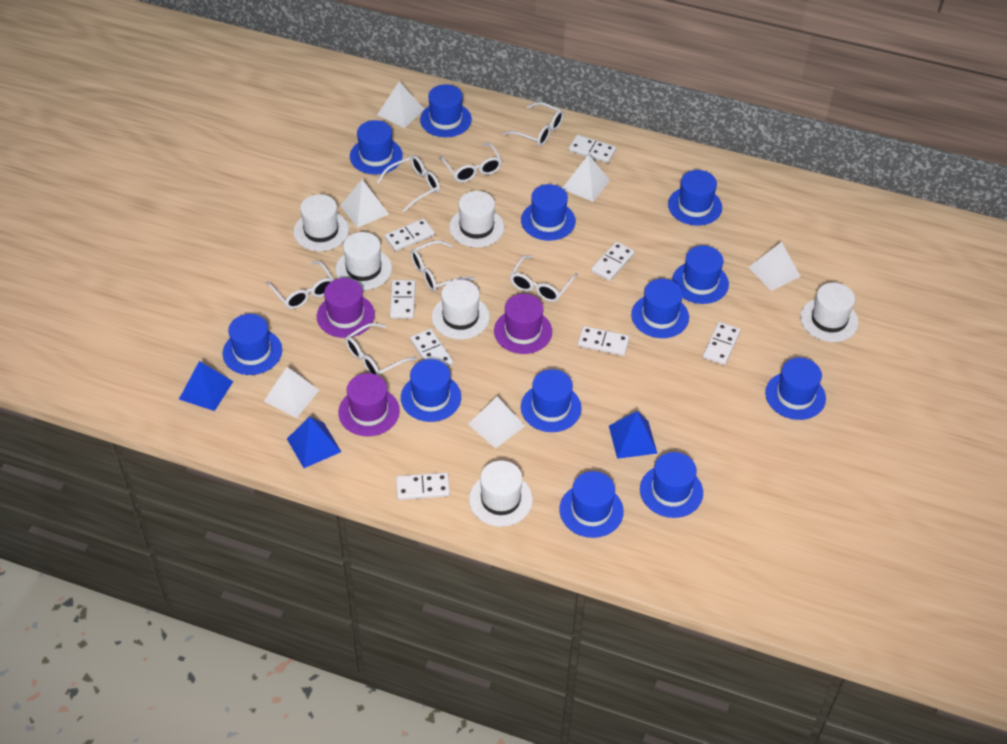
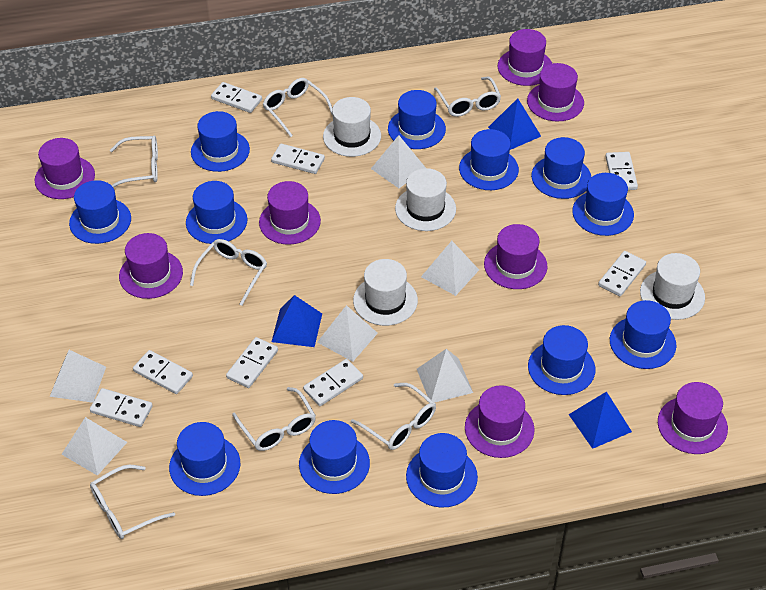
purple hat: [317,278,375,338] [338,373,400,436] [494,294,552,354] = 3 -> [35,138,95,199] [119,233,183,299] [259,181,321,245] [465,385,534,458] [484,224,547,289] [498,29,552,86] [527,63,584,121] [658,382,728,454] = 8
white hat: [293,194,349,251] [335,232,392,290] [432,280,490,340] [449,191,504,248] [469,460,533,527] [800,283,859,342] = 6 -> [323,97,381,157] [353,259,418,326] [395,168,456,231] [640,253,705,320] = 4

